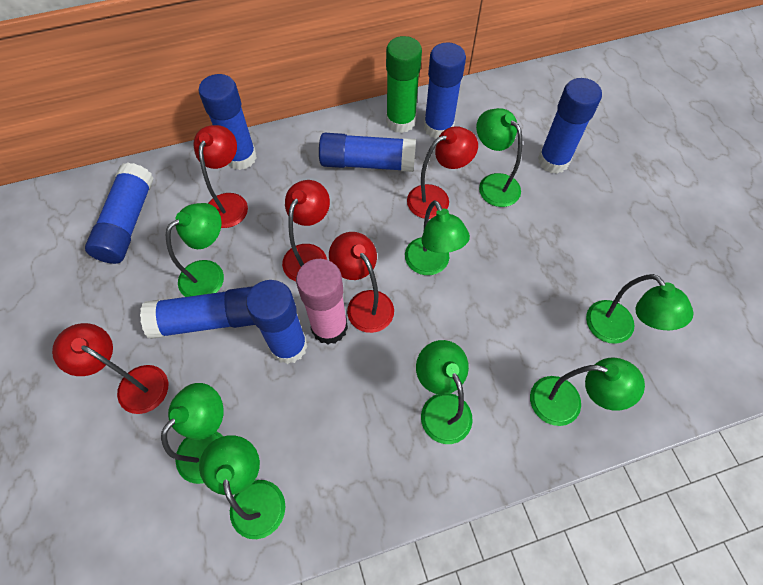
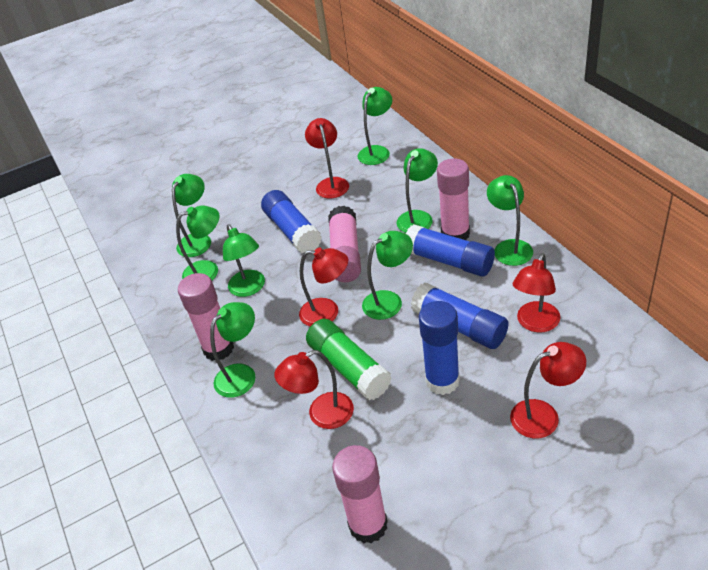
blue glue stick: [85,163,154,264] [140,286,255,339] [198,74,257,170] [246,280,308,364] [319,133,416,172] [424,42,466,139] [538,78,602,174] = 7 -> [261,190,322,253] [406,224,495,277] [411,282,508,349] [419,301,460,395] = 4
pink glue stick: [296,259,348,344] = 1 -> [178,273,234,361] [328,206,361,282] [332,445,388,543] [437,159,470,240] = 4

